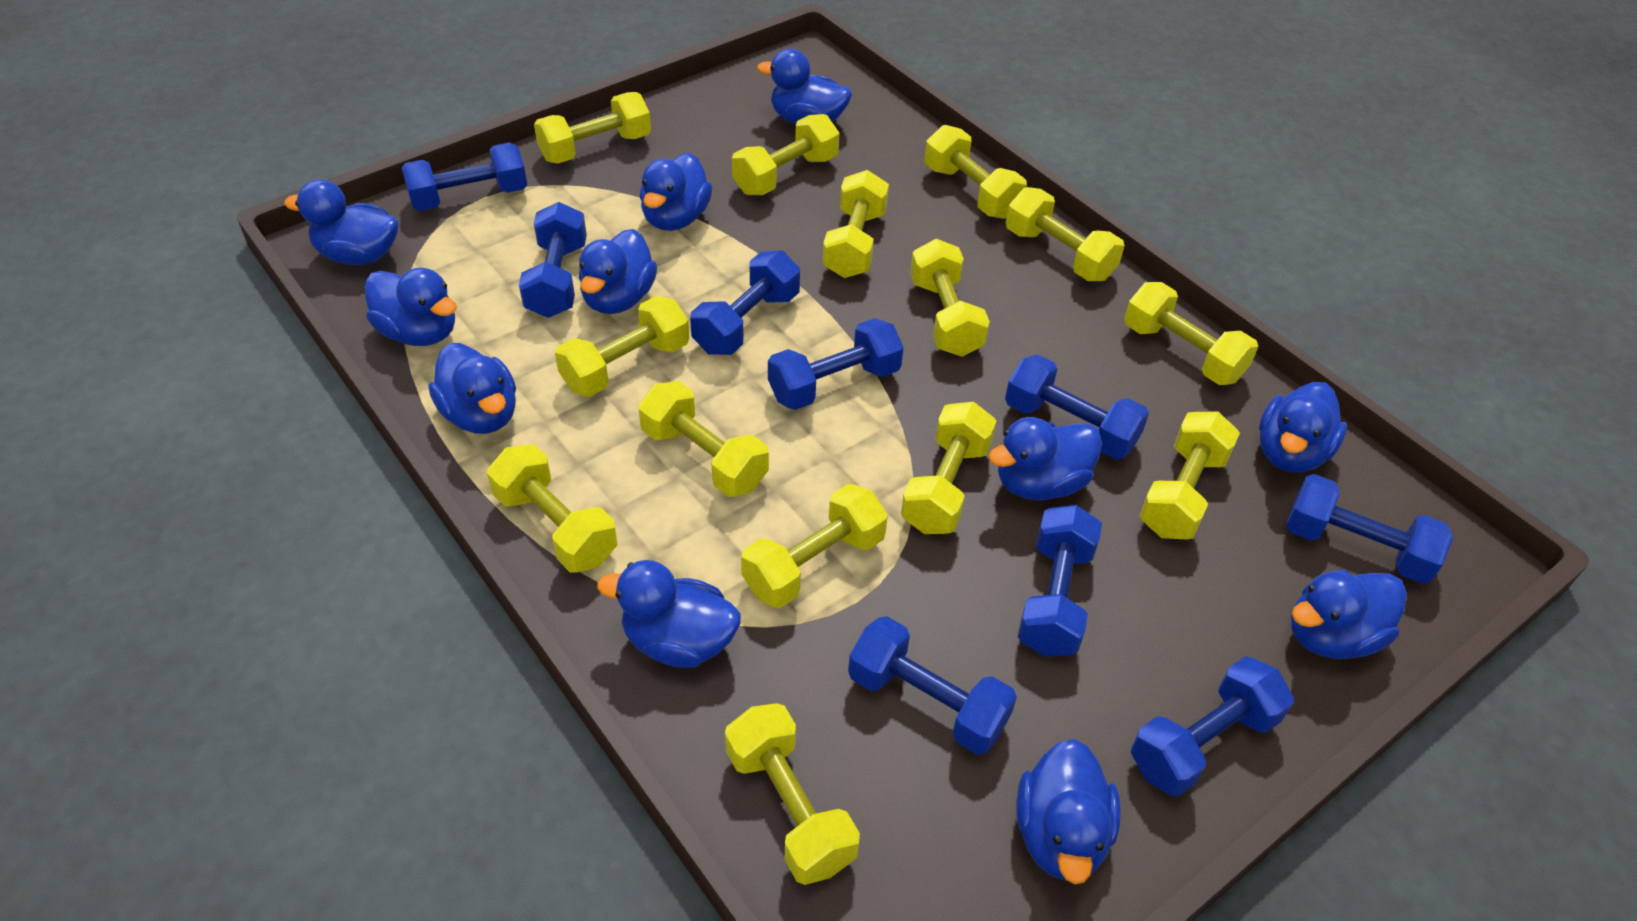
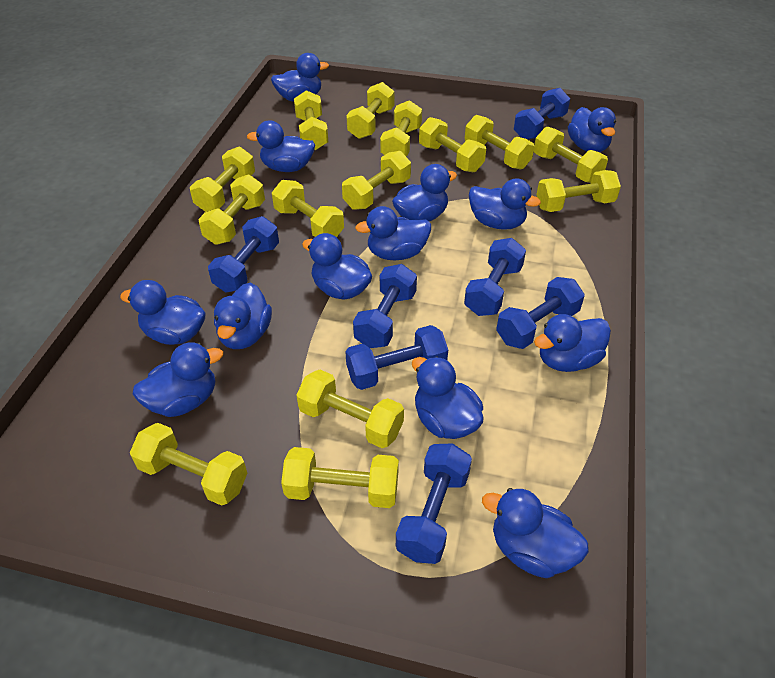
blue duck: [284,179,399,265] [365,268,457,346] [429,343,516,434] [579,229,657,314] [597,560,741,668] [640,153,713,231] [757,49,852,125] [988,417,1102,500] [1016,739,1121,884] [1259,382,1347,472] [1291,570,1407,659] = 11 -> [120,280,206,345] [132,342,223,417] [214,283,272,349] [247,120,315,172] [271,53,329,102] [302,233,372,300] [355,206,431,260] [392,164,457,221] [412,356,484,439] [469,178,541,230] [482,488,589,578] [534,314,611,372] [568,107,616,152] = 13
blue dumbbell: [401,142,527,211] [519,202,587,318] [690,250,800,355] [768,318,904,410] [848,616,1017,755] [1005,354,1149,460] [1018,505,1102,656] [1131,656,1294,797] [1286,474,1453,584] = 9 -> [208,216,279,293] [345,325,448,390] [353,264,417,348] [396,443,472,564] [464,238,526,316] [496,277,585,349] [514,88,570,140] = 7

